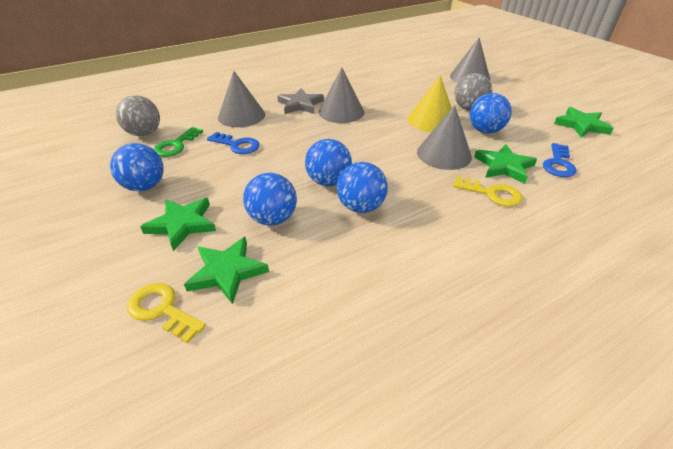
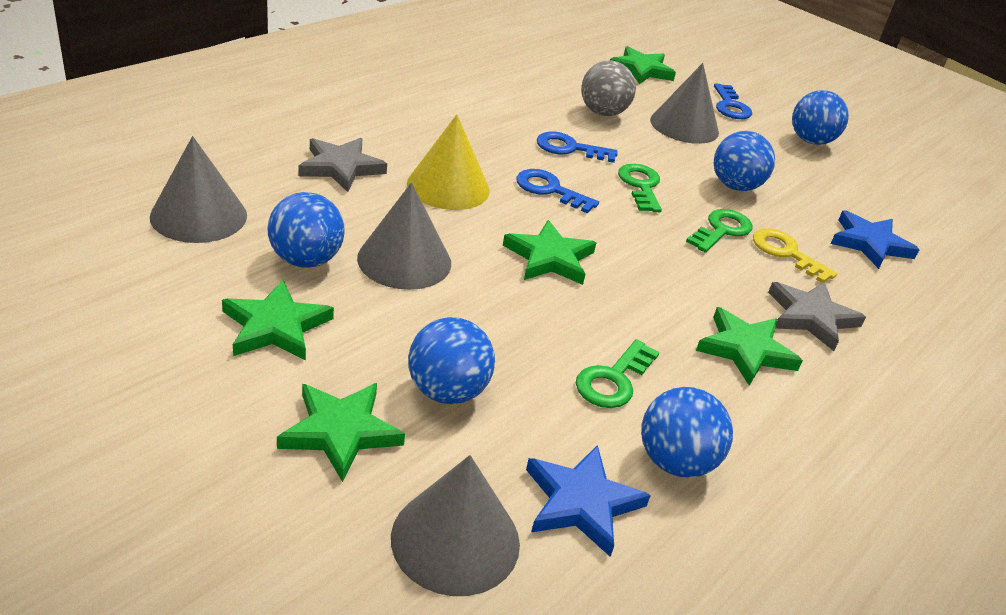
blue key: [207,132,260,154] [543,143,577,177] = 2 -> [516,169,599,213] [537,132,618,163] [714,83,752,119] = 3
blue star: none = 0 -> [526,445,651,557] [831,210,920,269] = 2
green key: [154,127,203,157] = 1 -> [576,339,660,408] [618,164,662,212] [686,209,753,252] = 3
green star: [140,198,216,251] [184,237,269,304] [474,144,537,184] [554,107,614,138] = 4 -> [222,280,334,360] [277,383,405,482] [503,220,596,285] [610,46,676,84] [696,307,803,386] = 5
grey ball: [116,95,160,136] [455,73,492,111] = 2 -> [581,60,636,116] = 1
grey star: [277,88,324,114] = 1 -> [299,138,387,192] [768,282,866,351] = 2
yellow key: [128,283,206,344] [453,176,522,207] = 2 -> [753,228,837,283] = 1

